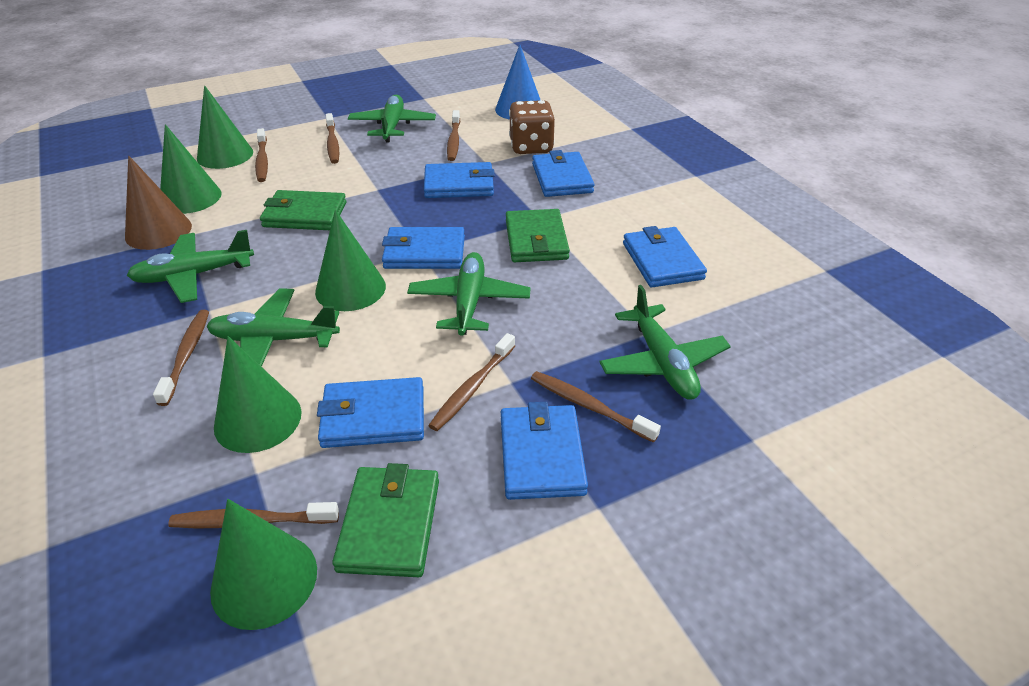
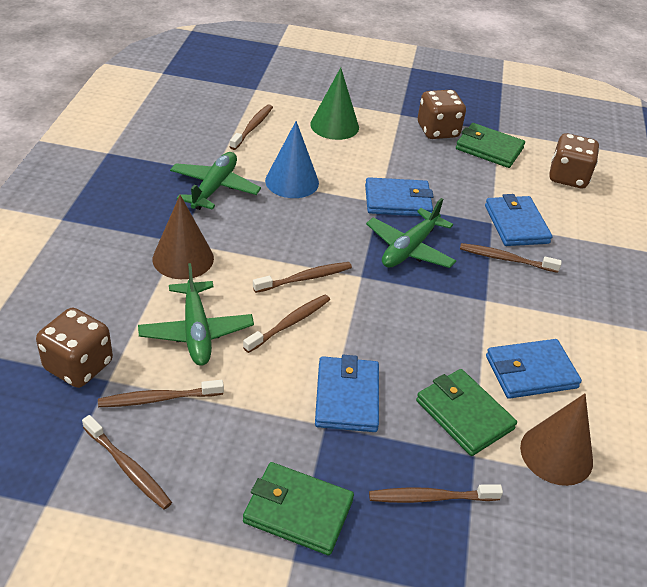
blue wallet: [317,377,424,448] [382,227,465,269] [424,162,495,198] [501,402,588,500] [532,150,594,197] [623,226,707,287] = 6 -> [315,355,379,432] [365,177,434,216] [485,194,552,246] [486,339,582,399] = 4
brown cone: [125,156,192,250] = 1 -> [153,195,214,279] [520,394,593,486] = 2
brown dice: [509,100,555,154] = 1 -> [36,308,113,388] [418,90,466,139] [549,133,599,188] = 3
green cone: [160,124,222,214] [197,85,253,169] [210,499,317,630] [214,336,302,453] [315,210,386,311] = 5 -> [310,68,359,140] = 1
green plane: [127,230,254,303] [206,288,340,367] [348,95,436,143] [407,252,530,336] [599,285,731,400] = 5 -> [138,263,254,366] [170,152,261,210] [366,198,456,268] = 3

